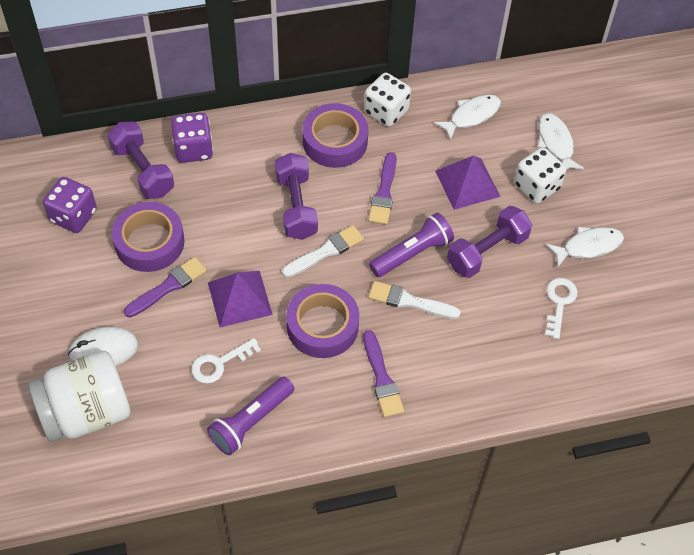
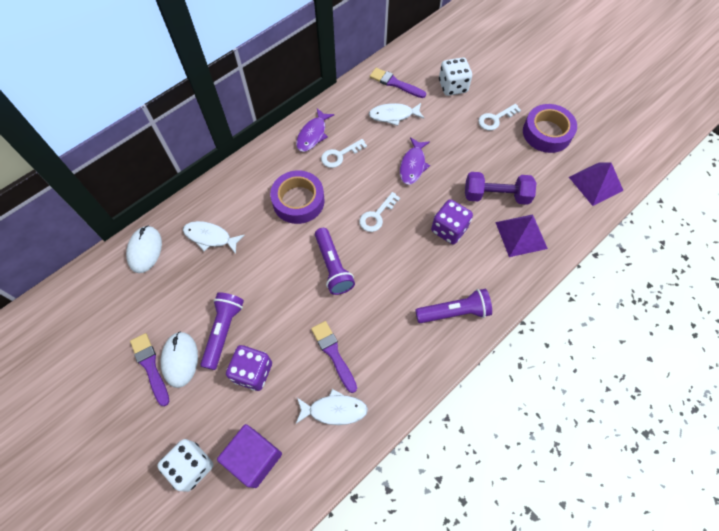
purple cube: none = 0 -> [217,424,282,488] = 1
purple dumbbell: [107,122,174,199] [275,153,318,240] [447,206,532,278] = 3 -> [465,172,537,205] = 1
purple fish: none = 0 -> [296,108,334,152] [400,137,430,185] = 2
purple flashlight: [207,377,294,455] [369,213,454,277] = 2 -> [200,292,244,370] [315,228,355,295] [415,289,492,323] = 3
purple tape: [112,202,185,272] [286,284,359,358] [303,103,368,168] = 3 -> [270,170,325,224] [523,104,577,153] = 2
white brush: [282,225,364,278] [368,281,461,319] = 2 -> none = 0
white jar: [28,351,131,442] = 1 -> none = 0
white key: [191,338,261,384] [545,278,578,339] = 2 -> [321,139,367,168] [359,192,400,232] [478,104,521,131] = 3
white mouse: [68,327,138,366] = 1 -> [126,226,162,273] [161,332,198,388] = 2

